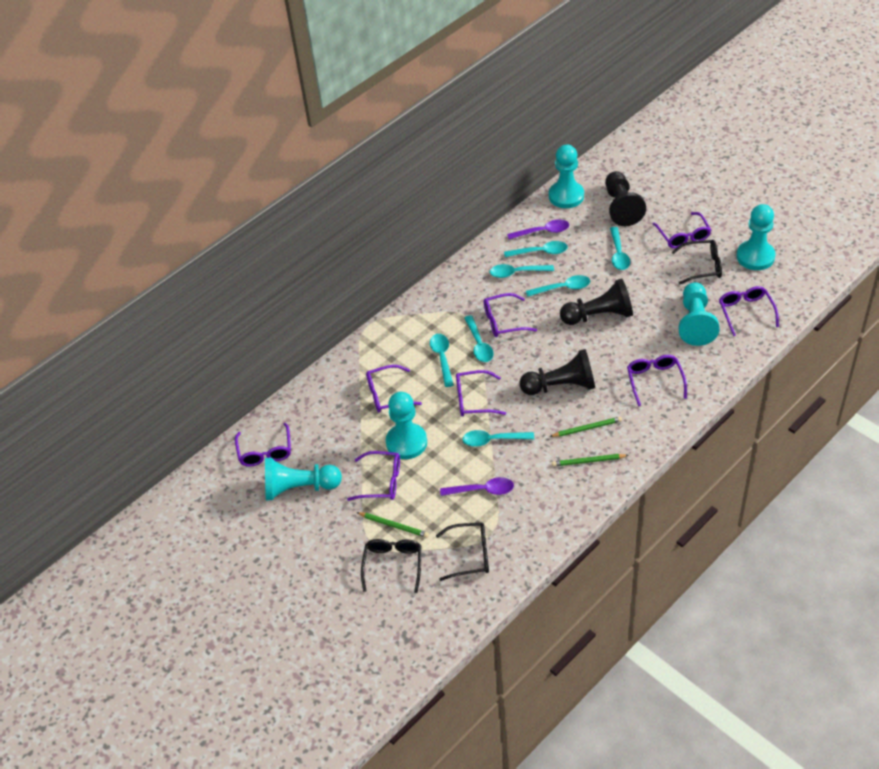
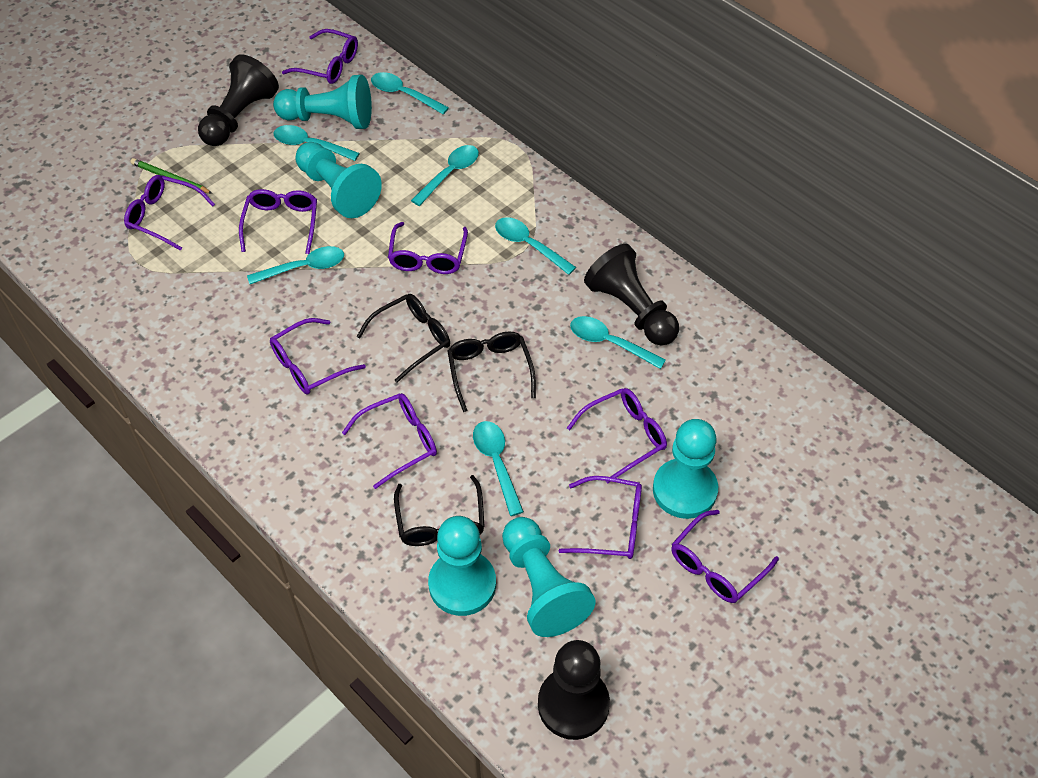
green pencil: [356,512,429,538] [549,417,622,437] [552,454,629,467] = 3 -> [130,158,213,194] = 1
purple glasses: [235,423,291,467] [347,451,400,501] [366,365,422,413] [456,370,506,416] [484,293,537,337] [627,355,687,407] [653,212,711,248] [719,286,779,336] = 8 -> [124,175,215,251] [239,189,317,254] [270,318,366,395] [282,29,358,84] [342,393,437,489] [388,222,468,274] [559,476,642,559] [567,388,667,484] [671,510,779,603] = 9
purple spoon: [440,477,514,496] [507,219,569,239] = 2 -> none = 0

